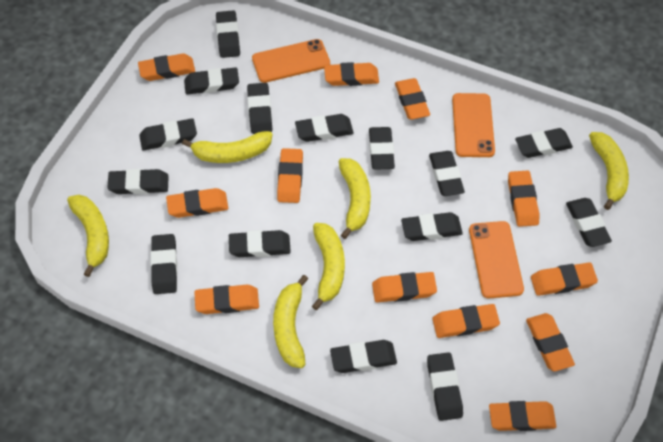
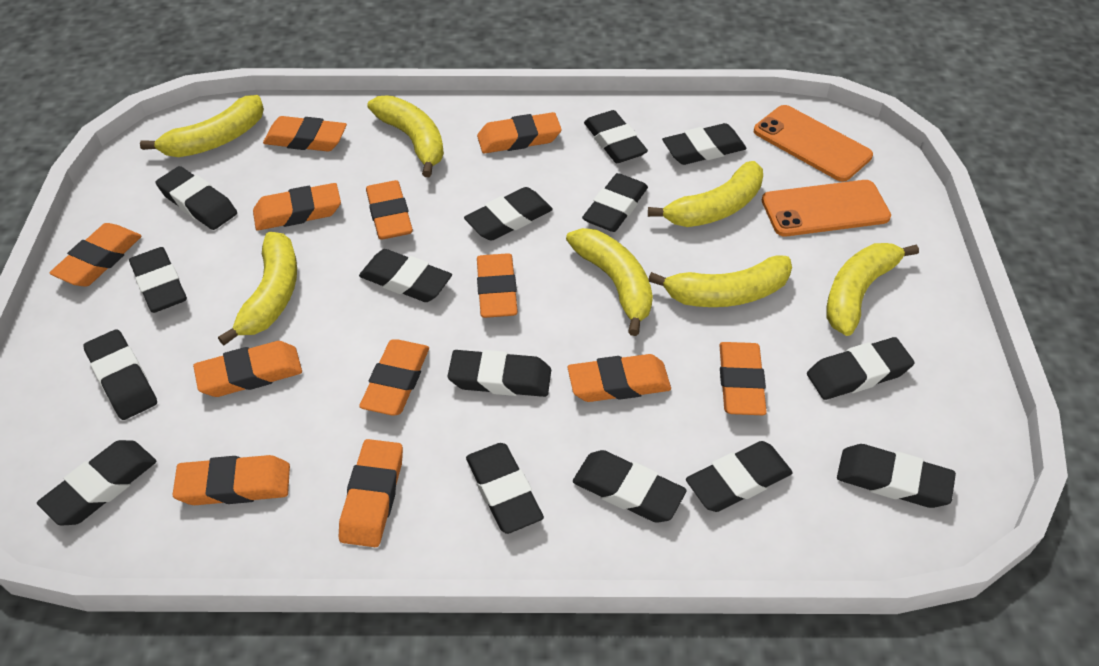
orange phone: [252,39,330,83] [452,93,495,157] [469,221,524,298] = 3 -> [754,105,873,182] [762,180,891,236] = 2
yellow banana: [67,195,109,277] [182,131,272,163] [273,275,308,368] [312,223,345,310] [339,158,371,239] [589,132,629,210] = 6 -> [140,95,264,157] [218,232,297,345] [367,95,444,177] [566,228,653,336] [648,161,763,227] [648,255,792,307] [826,243,919,336] = 7

